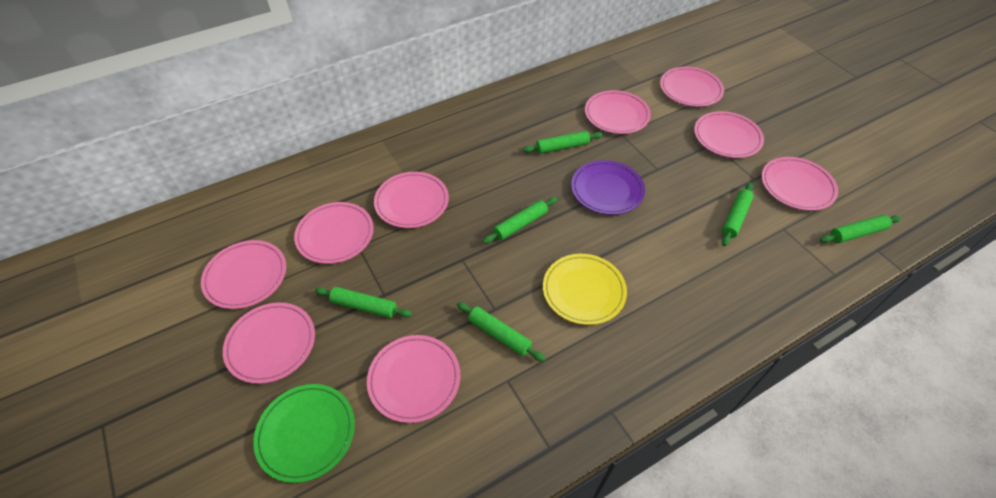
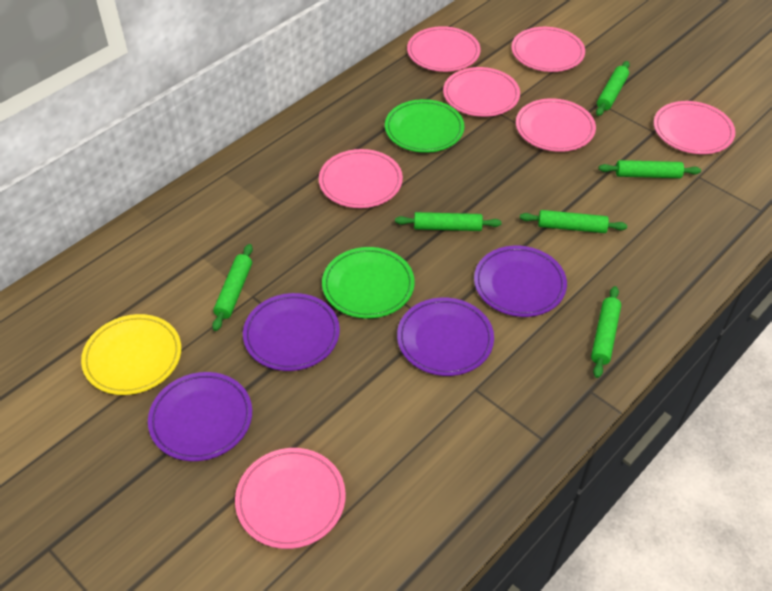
green plate: [253,384,355,483] = 1 -> [322,247,415,318] [385,99,464,153] = 2
pink plate: [201,240,286,309] [223,303,315,384] [294,202,374,264] [367,335,460,423] [374,172,449,228] [585,90,651,134] [660,67,724,107] [694,111,764,158] [761,157,838,211] = 9 -> [235,448,346,549] [319,149,403,208] [407,26,480,72] [443,67,520,117] [511,27,585,72] [516,98,596,152] [654,101,735,154] = 7
purple plate: [571,160,645,215] = 1 -> [148,372,252,461] [243,293,340,371] [397,297,494,376] [474,246,567,317] = 4

